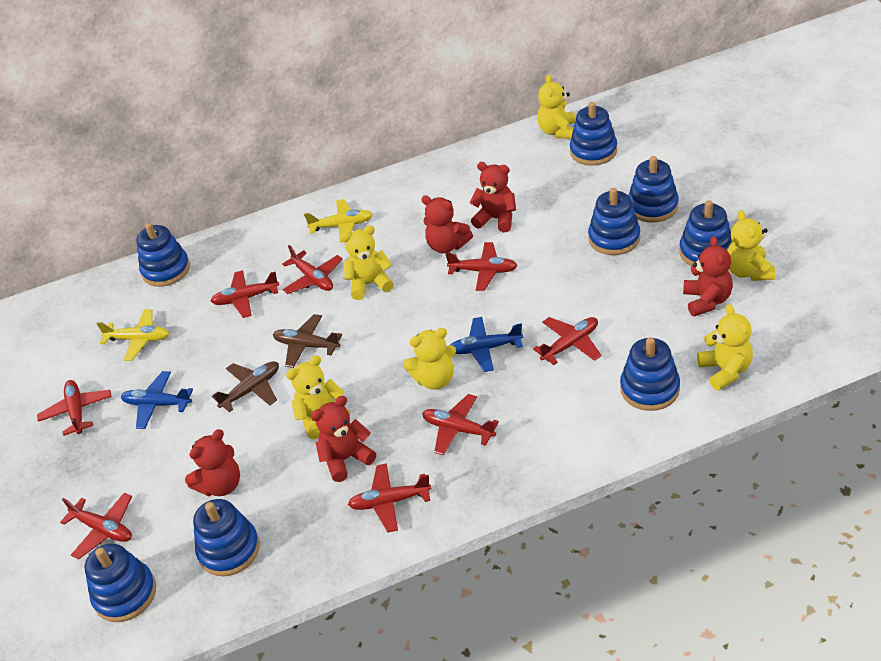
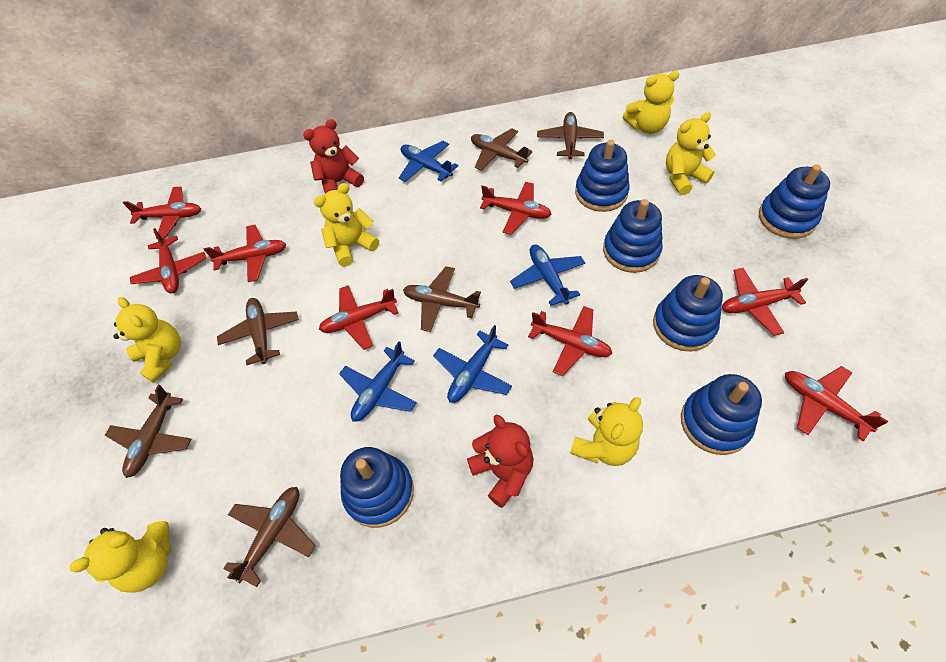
blue plane: [121,371,193,429] [450,317,523,372] = 2 -> [339,342,417,422] [399,141,459,182] [433,325,512,403] [510,244,585,306] = 4
blue stacking toy: [85,544,156,622] [137,223,190,287] [193,499,260,576] [570,102,617,166] [588,188,640,255] [620,337,680,411] [628,156,679,222] [679,200,733,266] = 8 -> [340,447,414,528] [575,140,630,212] [603,199,663,273] [653,275,723,351] [681,374,762,455] [759,164,830,239] = 6
brown plane: [212,361,279,412] [273,314,342,368] = 2 -> [105,385,191,478] [217,298,299,365] [223,487,316,587] [403,266,481,332] [471,128,532,171] [537,112,604,159] = 6
red teddy bear: [185,429,240,496] [311,396,376,482] [421,195,473,253] [469,162,516,232] [683,236,733,316] = 5 -> [303,119,364,193] [467,415,533,508] = 2
yellow plane: [96,309,170,361] [304,199,373,243] = 2 -> none = 0

